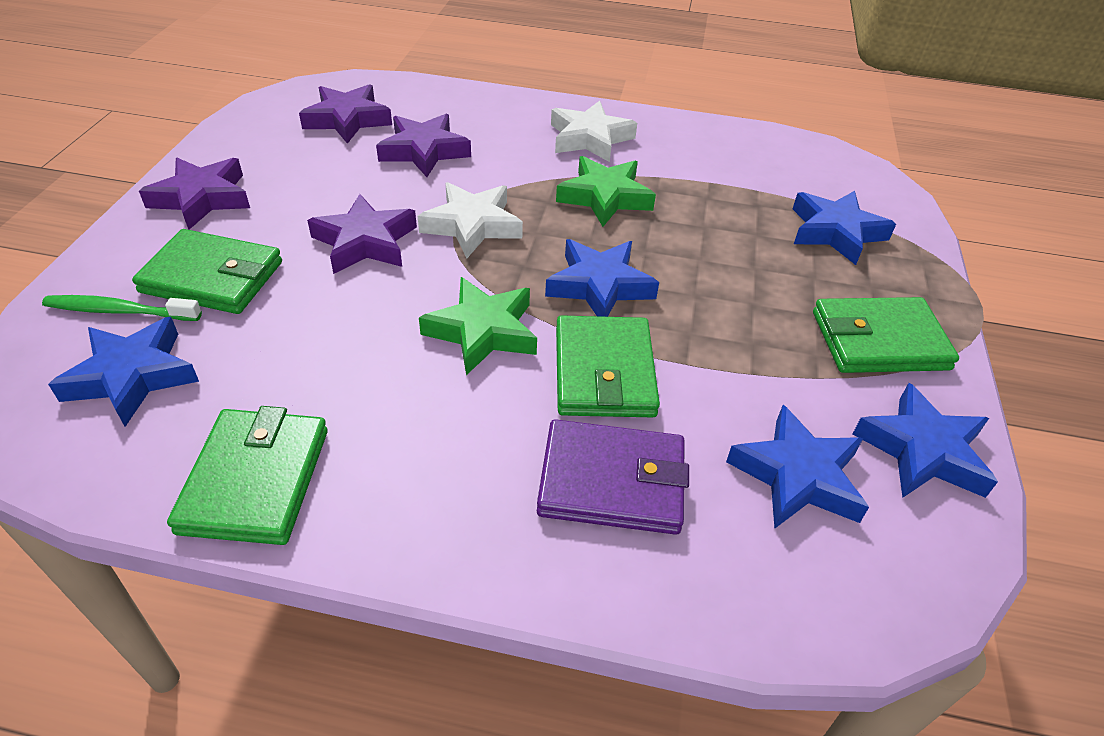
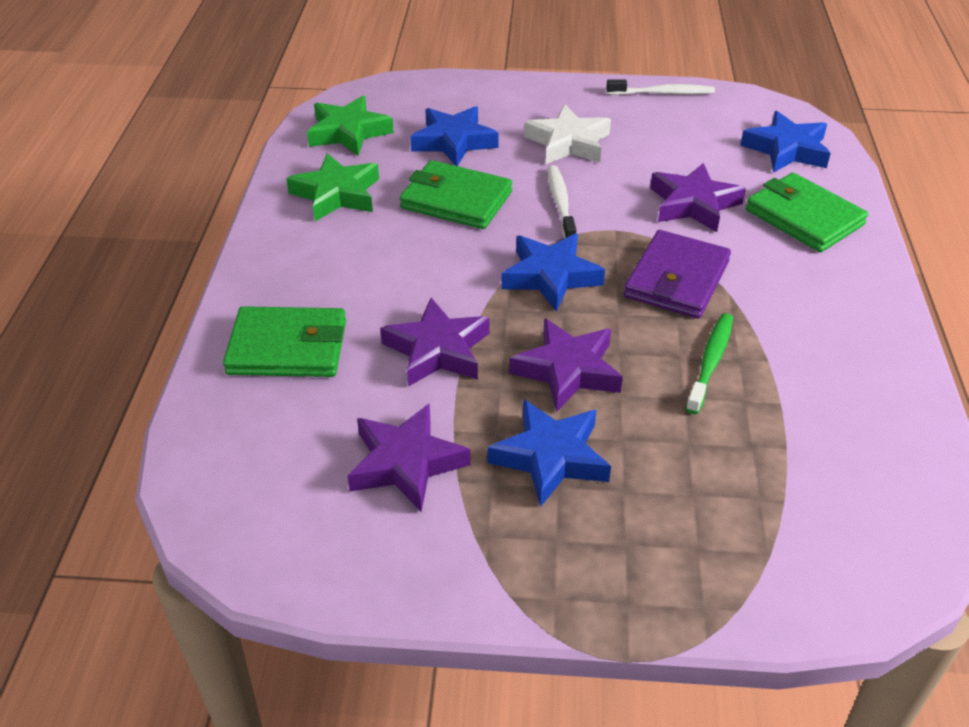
blue star: [48,317,199,427] [545,239,659,317] [726,405,869,529] [793,191,896,265] [853,383,998,498] = 5 -> [410,106,499,166] [487,399,611,507] [501,233,605,312] [740,111,831,173] = 4
green wallet: [132,229,282,314] [167,406,328,545] [556,315,660,417] [813,297,959,373] = 4 -> [223,306,346,377] [400,160,512,229] [746,173,868,252] = 3
white star: [418,182,523,259] [551,101,637,162] = 2 -> [524,104,611,164] = 1
white toothbrush: none = 0 -> [548,165,576,238] [606,79,715,95] = 2

